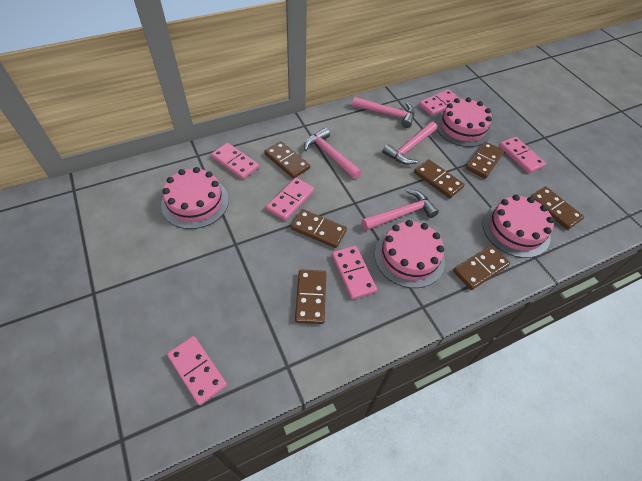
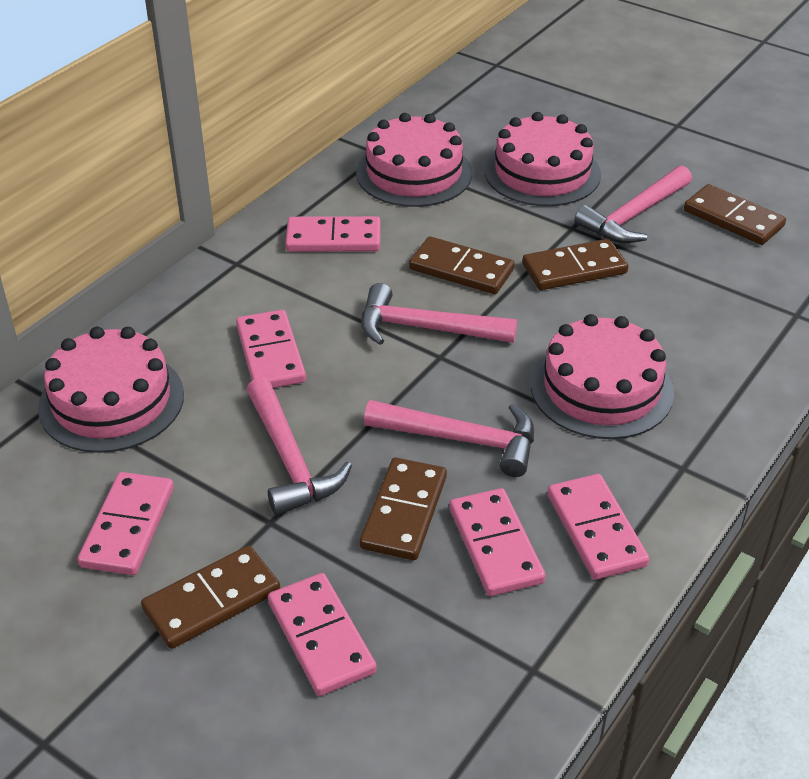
brown domino: [264,141,310,179] [291,209,347,248] [295,270,326,324] [414,159,465,198] [453,245,510,290] [466,142,504,178] [530,186,584,230] = 7 -> [141,545,280,649] [360,457,447,560] [409,236,515,294] [522,239,628,290] [684,184,786,245] = 5

